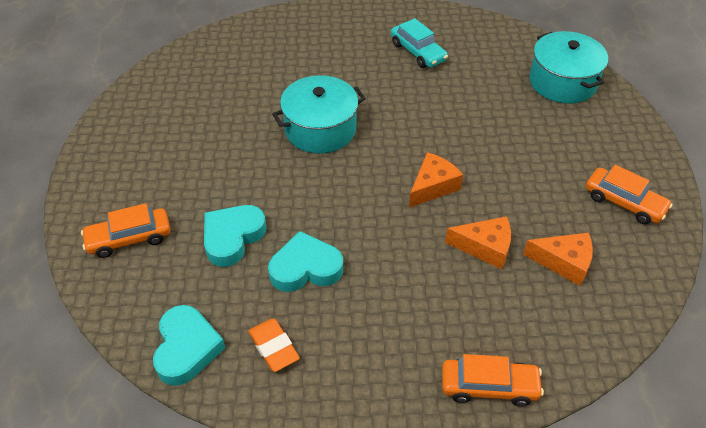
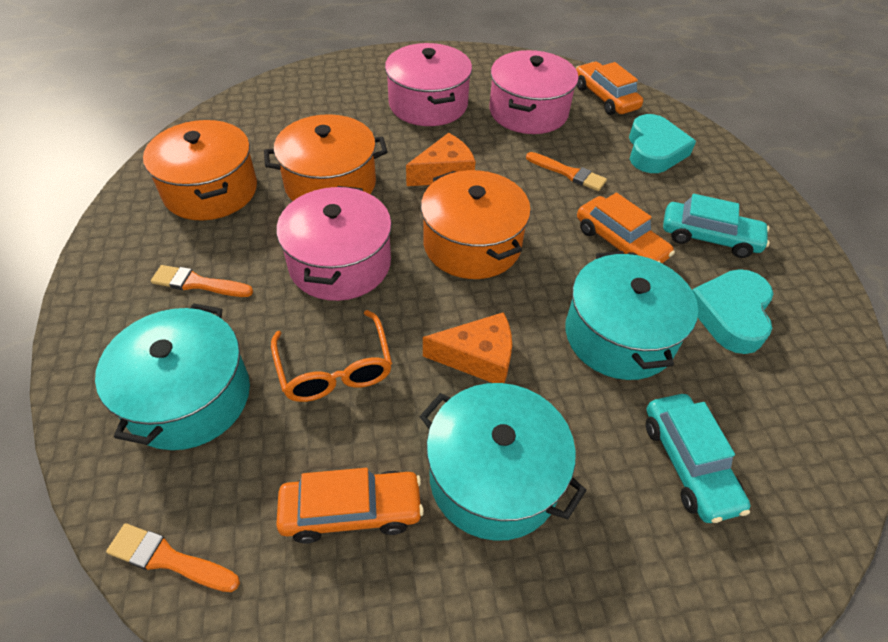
orange brush: none = 0 -> [106,523,240,592] [151,265,253,297] [526,152,607,191] = 3
orange cheese: [409,152,463,208] [445,216,511,269] [523,232,593,286] = 3 -> [406,133,476,186] [423,312,512,383] = 2
orange eraser: [248,318,300,372] = 1 -> none = 0
orange glasses: none = 0 -> [271,310,392,402] = 1
orange pot: none = 0 -> [143,120,257,221] [264,114,387,201] [421,170,531,279] = 3
pink pot: none = 0 -> [276,186,392,301] [385,43,472,126] [489,50,579,134] = 3
turquoise car: [391,18,448,68] = 1 -> [646,394,750,523] [663,194,770,258] = 2
turquoise heart: [153,305,225,386] [204,205,266,267] [268,231,343,292] = 3 -> [629,114,696,173] [692,269,773,354] = 2
turquoise pot: [272,75,366,154] [529,31,608,104] = 2 -> [95,303,250,450] [419,383,587,541] [565,251,698,380] = 3

